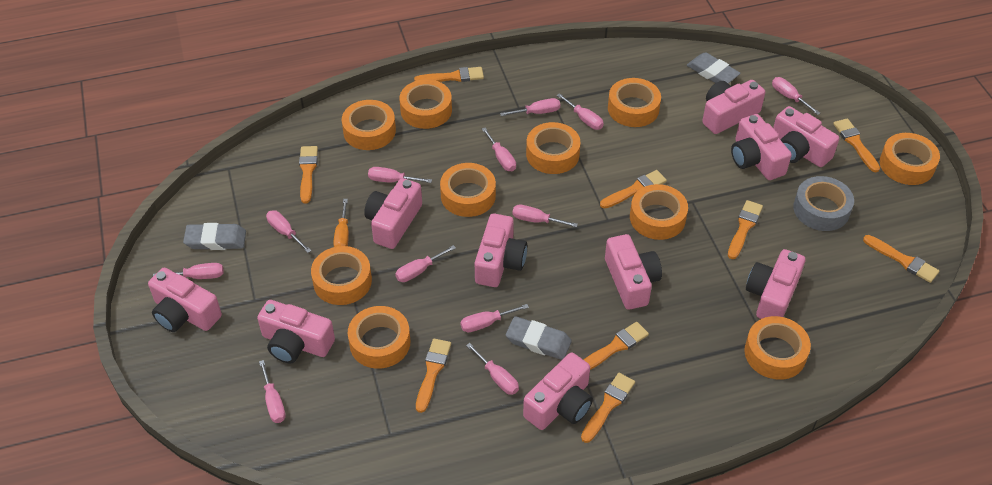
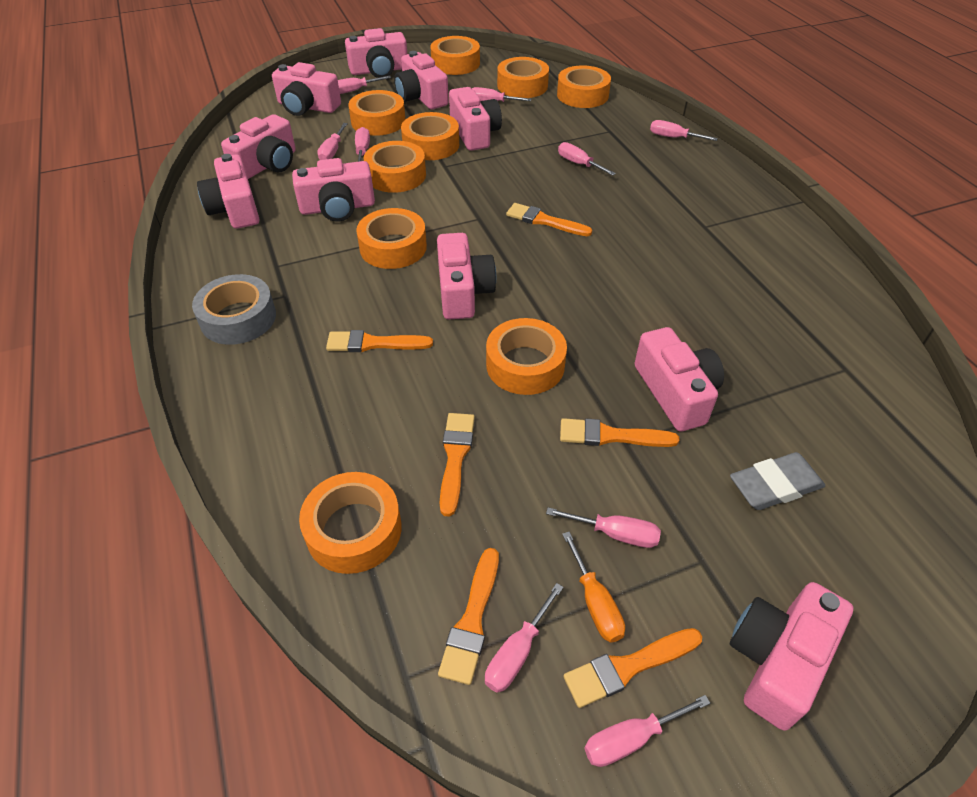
grey eraser: [183,223,246,250] [506,316,572,360] [687,52,741,84] = 3 -> [730,452,825,510] = 1
orange brush: [299,146,318,203] [414,67,484,82] [416,339,451,413] [581,373,635,443] [584,322,649,370] [600,170,667,209] [728,200,763,259] [833,118,880,172] [863,235,939,283] = 9 -> [326,330,433,352] [438,548,499,685] [439,413,475,517] [506,203,592,236] [560,418,679,447] [563,628,702,708] = 6
orange tape: [311,246,372,305] [342,100,396,150] [348,306,410,369] [399,79,452,129] [440,163,496,217] [526,122,580,174] [608,78,661,127] [630,184,688,240] [744,316,811,380] [880,133,940,185] = 10 -> [299,472,402,574] [348,90,406,136] [356,208,427,269] [364,141,426,193] [401,112,459,160] [431,36,480,75] [486,318,567,395] [497,57,549,98] [557,65,611,108] = 9
pink screwdriver: [153,263,224,279] [259,360,286,423] [266,210,311,253] [368,167,432,183] [395,245,456,282] [460,304,529,332] [466,343,519,395] [482,128,516,171] [500,98,560,116] [512,205,578,227] [557,93,604,130] [772,77,820,115] = 12 -> [317,123,348,160] [338,76,391,94] [355,127,370,162] [472,87,531,102] [485,583,563,693] [546,507,661,548] [558,142,616,176] [584,695,710,767] [650,120,718,141] = 9

